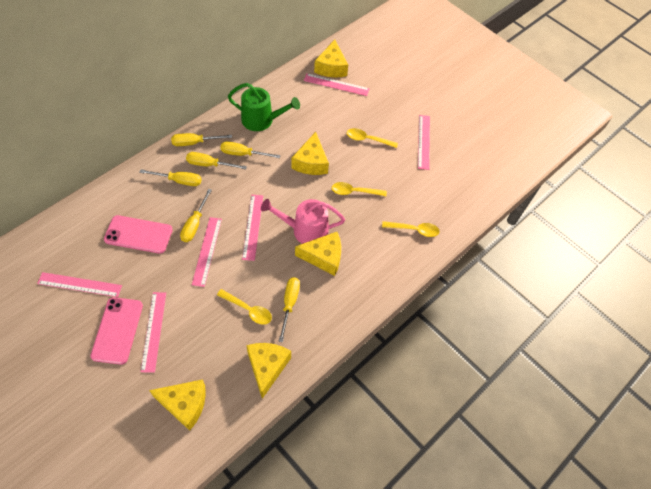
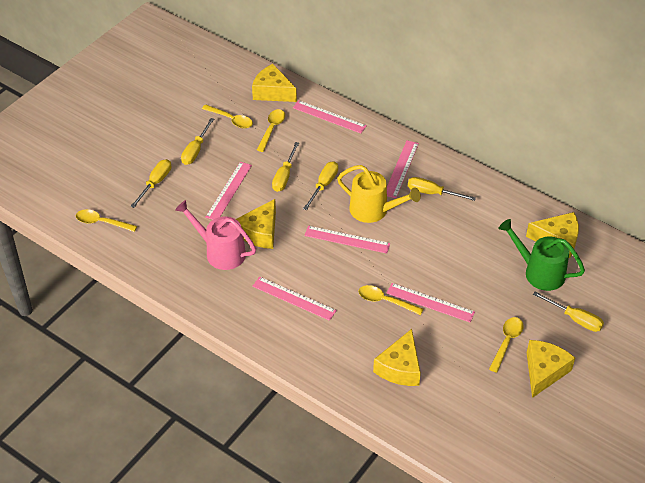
pink phone: [90,297,143,365] [104,215,173,254] = 2 -> none = 0
yellow spoon: [217,289,272,325] [331,182,387,196] [347,128,398,148] [382,221,440,237] = 4 -> [76,209,137,232] [202,104,253,129] [257,109,285,152] [358,285,423,315] [489,317,524,373] = 5
yellow watering can: none = 0 -> [337,165,421,223] = 1

